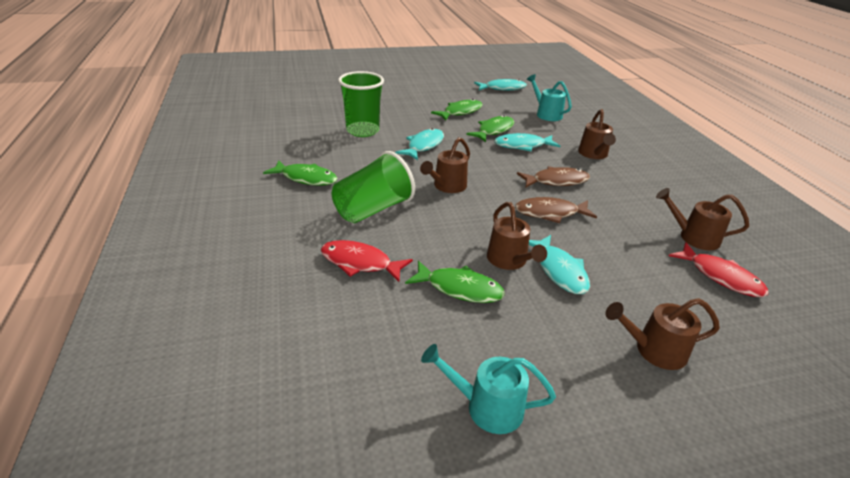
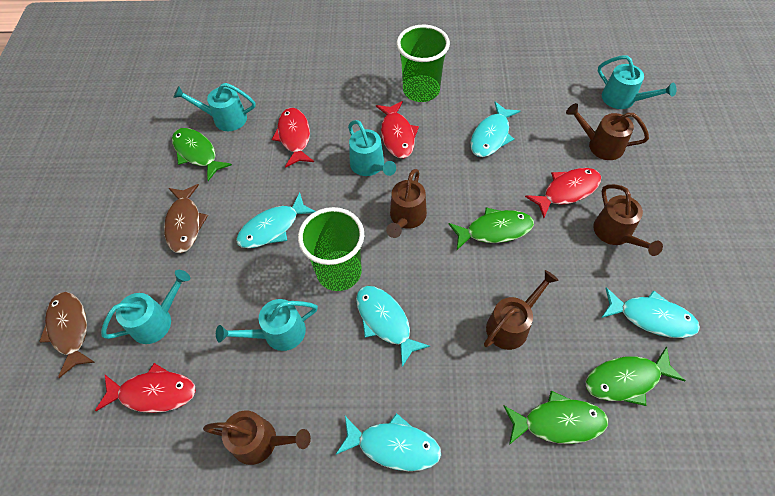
red fish: [321,240,413,282] [669,242,769,297] = 2 -> [95,363,196,413] [272,108,314,168] [376,101,419,158] [525,168,601,218] = 4
turquoise fish: [395,128,444,160] [474,79,527,90] [494,133,560,151] [529,235,590,294] = 4 -> [236,193,316,248] [336,413,441,471] [356,286,430,367] [470,101,520,157] [601,287,700,338] = 5
turquoise watering can: [421,344,556,434] [527,74,572,121] = 2 -> [101,270,190,344] [173,83,256,131] [216,299,318,351] [348,120,396,176] [598,55,677,109] = 5

